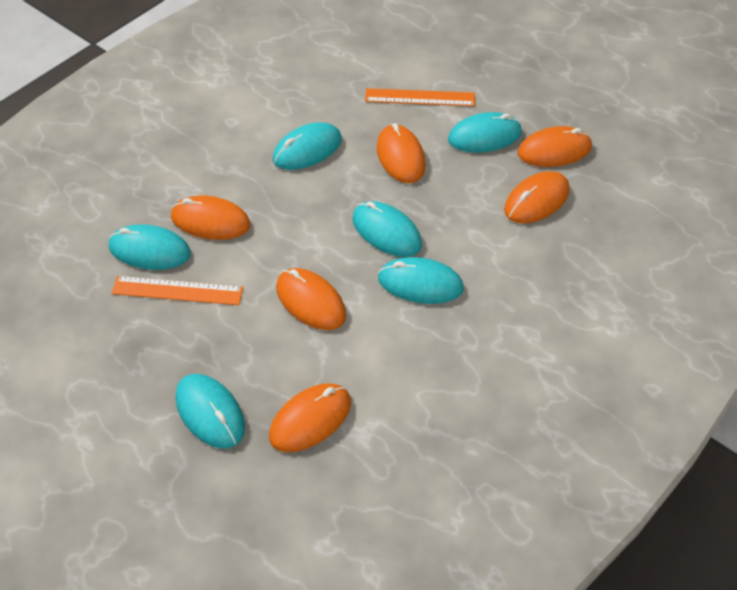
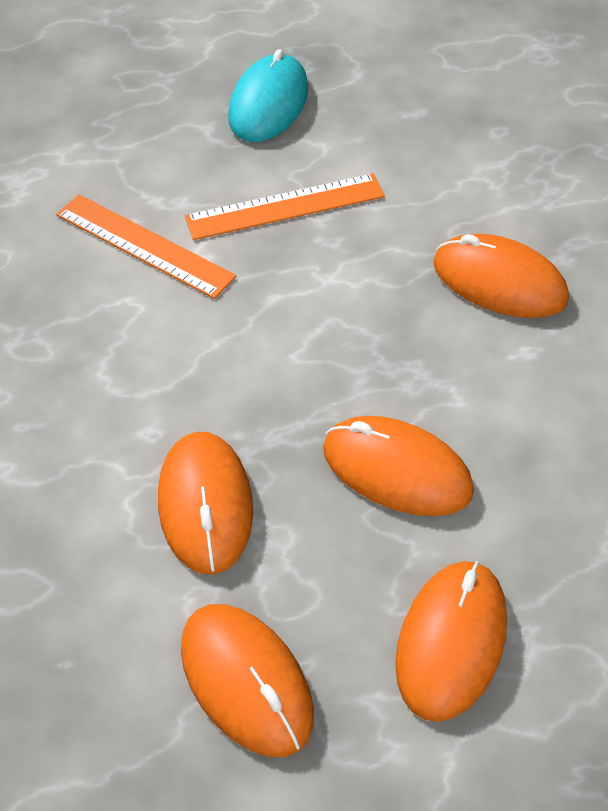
orange mouse: [171,195,251,240] [269,383,351,452] [276,268,346,330] [377,123,426,183] [504,171,569,223] [518,126,592,167] = 6 -> [158,432,253,575] [181,604,314,757] [323,416,474,516] [395,561,507,722] [433,234,569,318] = 5
turquoise mouse: [109,224,191,270] [176,374,245,449] [273,123,342,170] [352,201,422,257] [378,257,464,304] [448,112,522,153] = 6 -> [228,49,308,142] = 1

